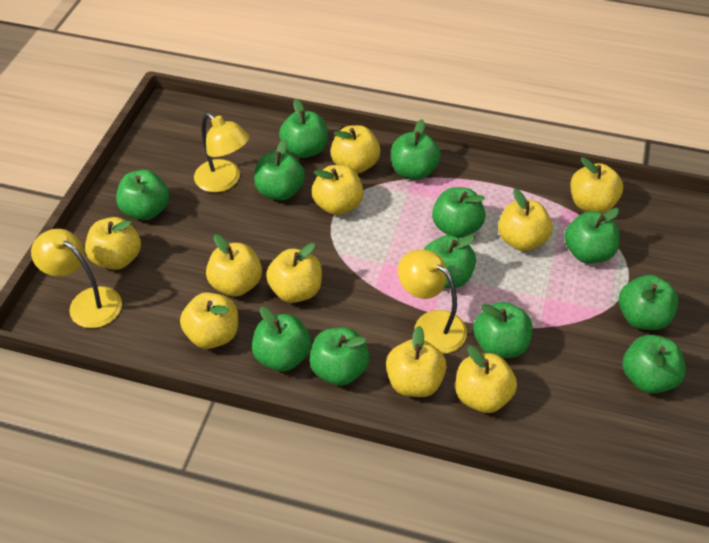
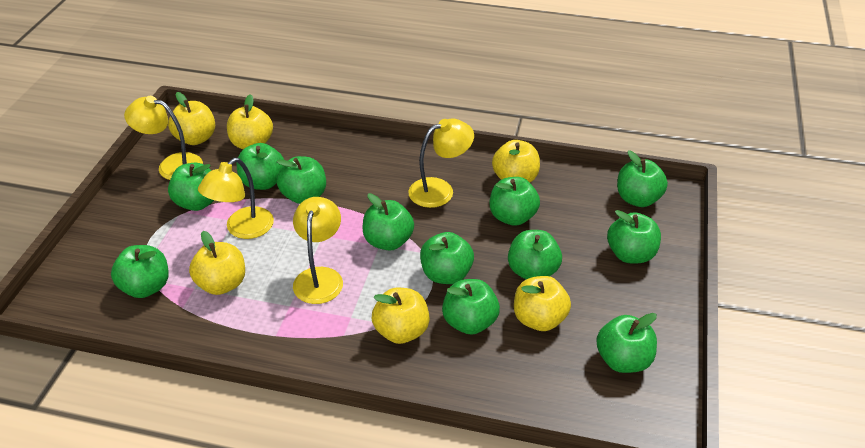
yellow apple: [85,217,141,270] [180,292,238,349] [206,234,262,297] [266,243,322,303] [312,165,363,215] [330,125,380,174] [386,326,447,397] [455,346,517,413] [498,189,553,251] [570,157,623,213] = 10 -> [168,92,215,145] [189,231,245,295] [227,94,273,149] [372,288,430,344] [492,140,540,182] [514,276,571,331] = 6
yellow lamp: [31,229,122,328] [194,113,249,193] [398,250,467,354] = 3 -> [124,96,203,180] [198,158,274,239] [293,197,343,304] [408,119,474,208] = 4

